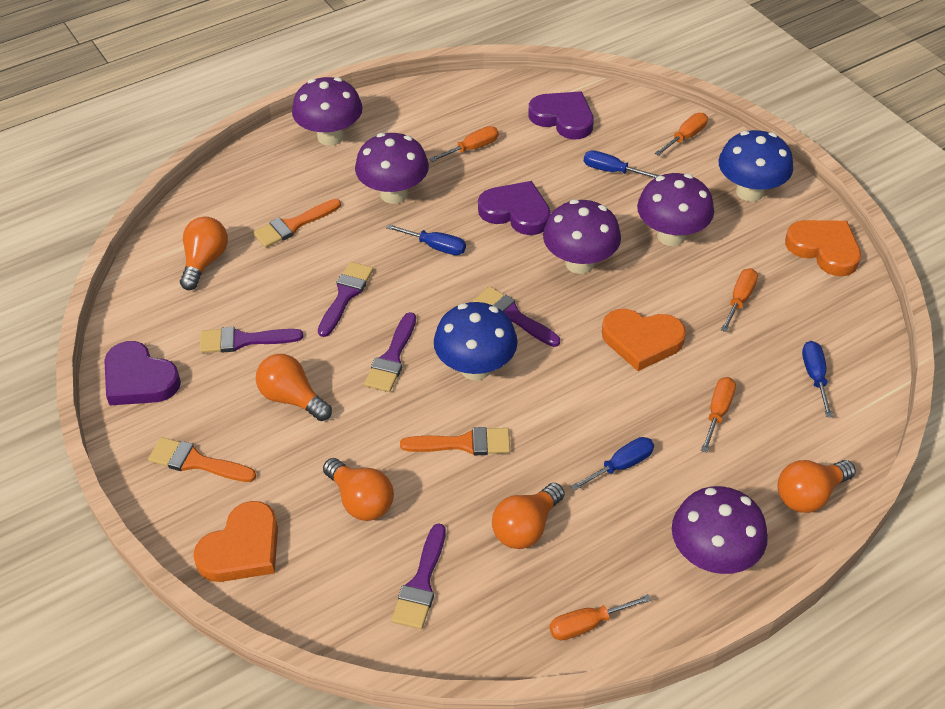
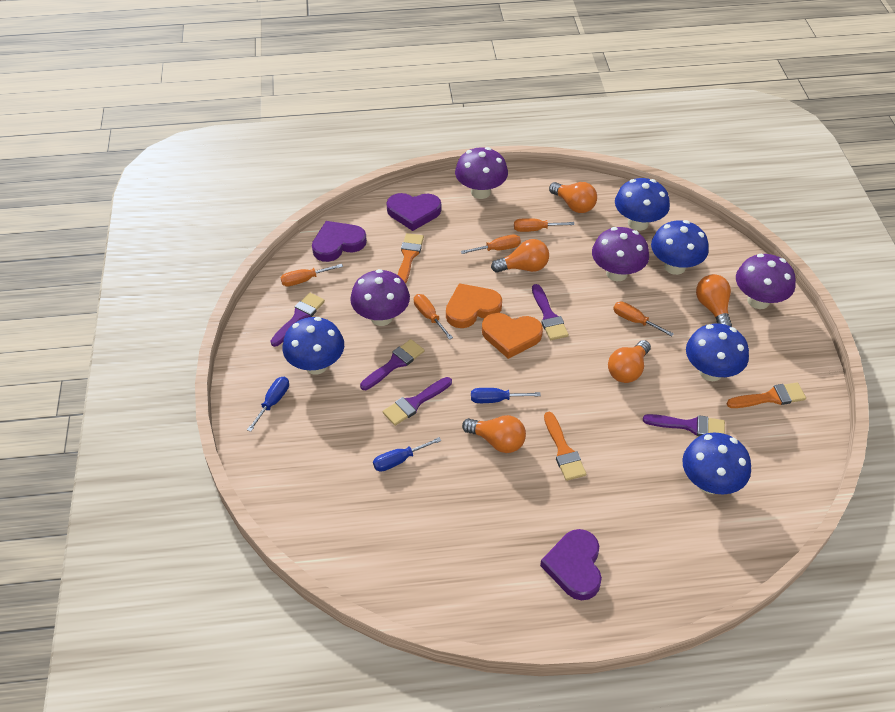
blue mushroom: [434,302,518,380] [718,130,793,202] = 2 -> [282,317,344,375] [615,178,670,231] [651,220,709,275] [682,433,751,494] [686,324,749,381] = 5
blue screwdriver: [386,224,466,255] [571,437,654,491] [584,150,661,178] [802,341,833,417] = 4 -> [247,377,289,432] [373,437,441,472] [471,388,541,403] = 3
orange heart: [193,501,278,582] [602,309,686,371] [785,220,861,276] = 3 -> [446,283,502,328] [482,313,543,359] = 2
purple mushroom: [292,77,363,146] [355,133,429,204] [543,199,621,274] [637,173,714,246] [672,486,768,574] = 5 -> [350,269,410,326] [455,147,508,199] [592,227,649,281] [736,254,796,309] = 4

